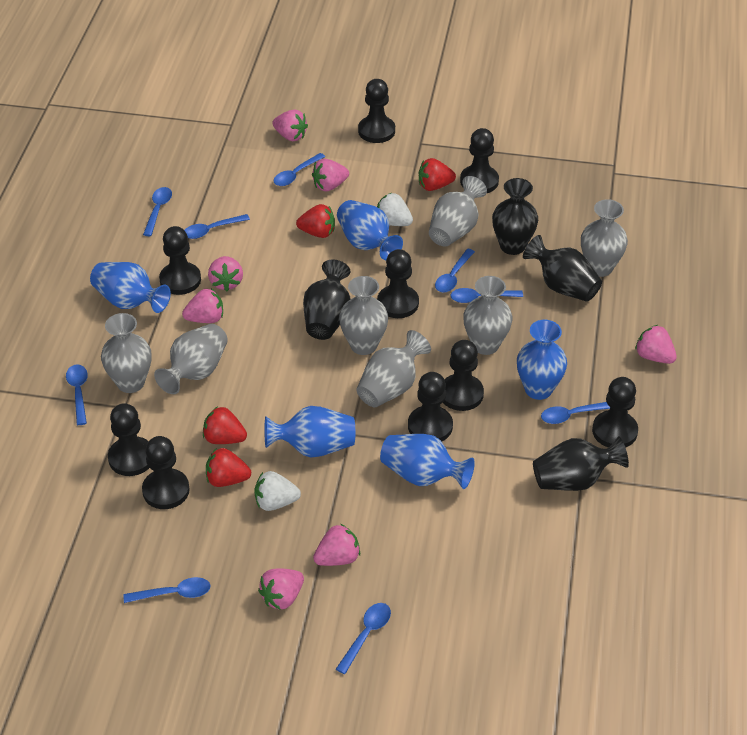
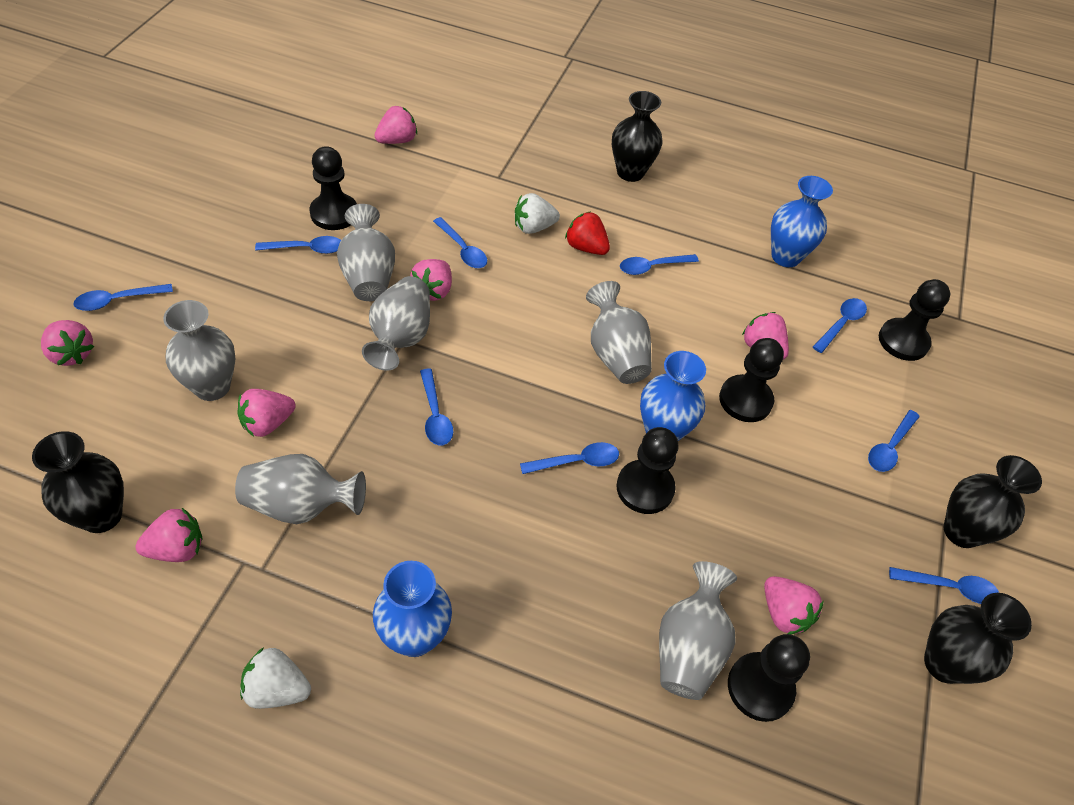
black pawn: [108,403,149,476] [142,436,190,509] [159,226,201,295] [358,79,395,143] [377,249,419,318] [408,372,453,442] [443,340,484,411] [460,128,499,193] [592,377,638,448] = 9 -> [310,146,357,230] [616,427,679,514] [719,338,784,422] [728,634,810,722] [879,279,950,361] = 5
blue vase: [90,262,171,313] [264,406,355,458] [337,200,403,260] [380,434,475,489] [517,320,567,400] = 5 -> [373,561,452,657] [640,351,706,441] [771,176,833,267] = 3
grey vase: [101,313,152,393] [154,324,228,394] [339,276,388,355] [356,330,431,407] [429,176,487,247] [463,276,512,355] [581,199,628,277] = 7 -> [163,300,236,401] [235,454,366,524] [337,204,395,301] [362,276,430,371] [586,281,652,384] [659,561,737,700] = 6
red strawberry: [203,406,247,444] [206,448,251,487] [296,204,335,238] [418,158,456,191] = 4 -> [565,212,610,255] = 1

